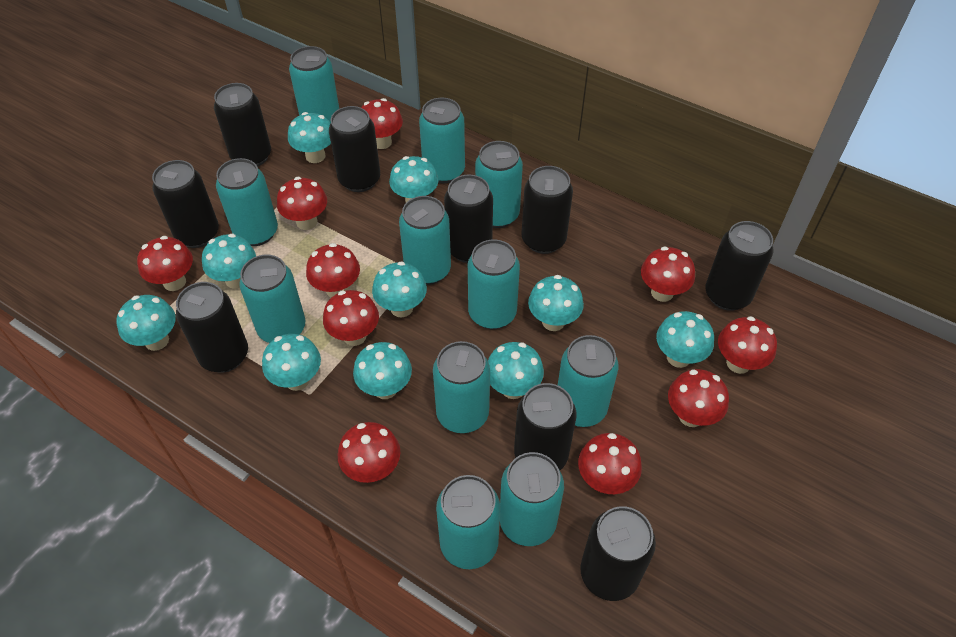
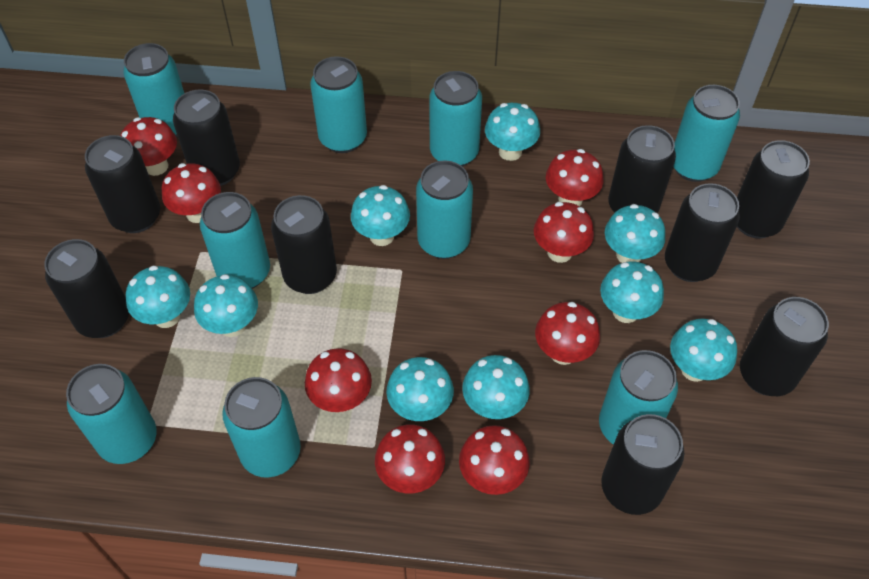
red mushroom: [137,236,193,291] [277,177,327,230] [306,243,360,298] [323,290,379,346] [338,422,400,483] [361,98,403,149] [578,433,642,494] [641,246,695,302] [668,369,729,427] [718,316,777,374] = 10 -> [120,117,177,176] [162,163,221,223] [305,348,372,412] [375,424,445,493] [459,425,530,495] [534,202,594,263] [535,302,600,365] [546,149,604,206] = 8
turquoise can: [216,158,278,246] [239,255,305,343] [289,46,339,123] [399,196,451,285] [419,98,465,183] [433,341,490,433] [436,475,500,569] [468,239,520,329] [475,141,523,228] [500,452,564,546] [558,335,618,427] = 11 -> [66,364,157,464] [123,43,184,137] [200,192,270,289] [222,377,301,478] [310,56,367,153] [416,161,473,259] [429,71,482,167] [599,350,678,444] [673,85,740,182] = 9
turquoise mushroom: [116,295,176,351] [202,234,256,289] [262,334,321,391] [288,112,331,163] [353,342,412,399] [372,261,427,318] [389,156,439,202] [488,342,544,399] [528,275,584,331] [656,311,714,368] = 10 -> [126,265,190,328] [194,274,258,337] [351,185,410,246] [386,357,454,421] [462,355,530,419] [485,103,540,161] [600,261,664,323] [605,204,665,263] [670,319,737,382] = 9

